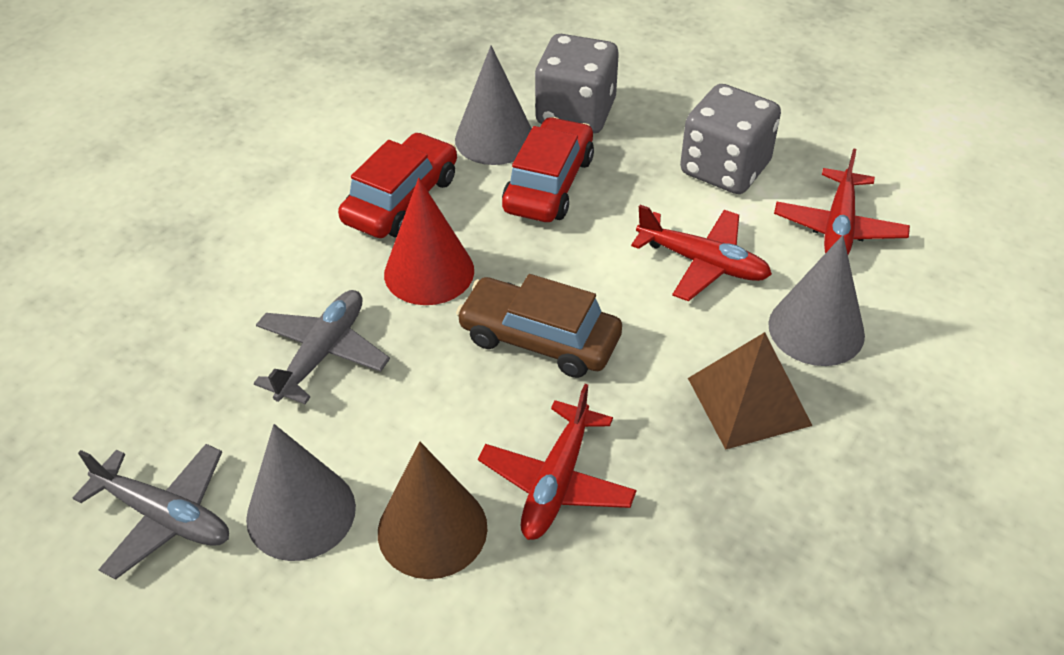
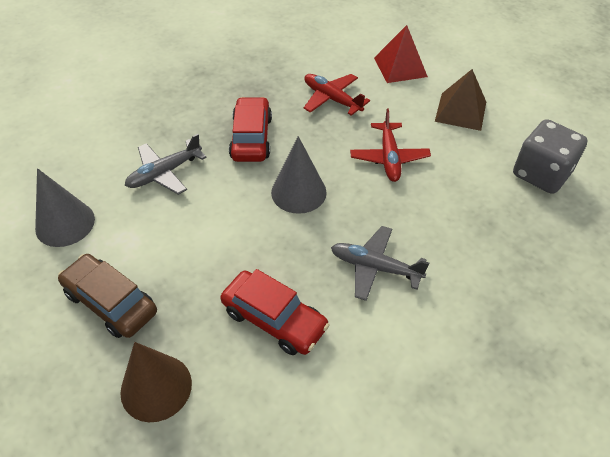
grey cone: [246,424,356,561] [455,45,532,165] [768,235,865,366] = 3 -> [35,168,95,247] [271,136,327,214] = 2
grey dice: [535,34,619,134] [680,84,781,194] = 2 -> [513,119,588,194] = 1
red cone: [384,178,474,305] = 1 -> none = 0
red plane: [478,384,637,540] [631,205,772,301] [774,148,910,255] = 3 -> [304,74,370,116] [350,109,431,182] = 2
red pyramid: none = 0 -> [374,25,428,83] = 1

